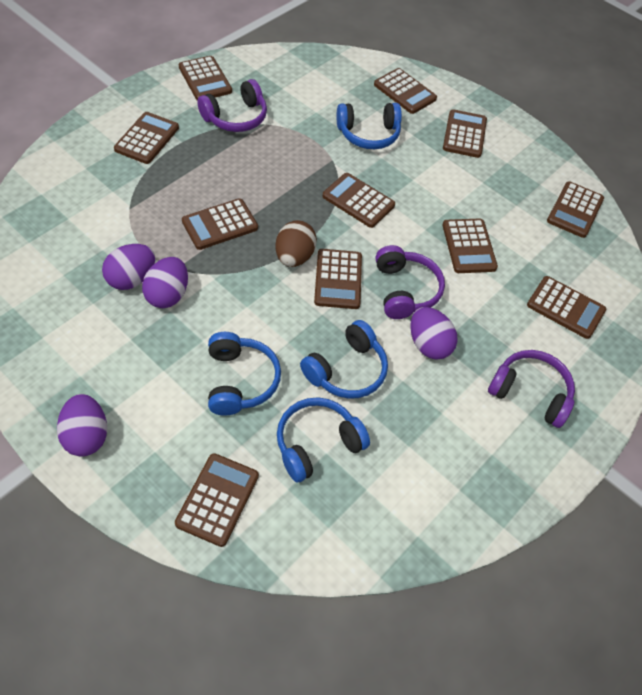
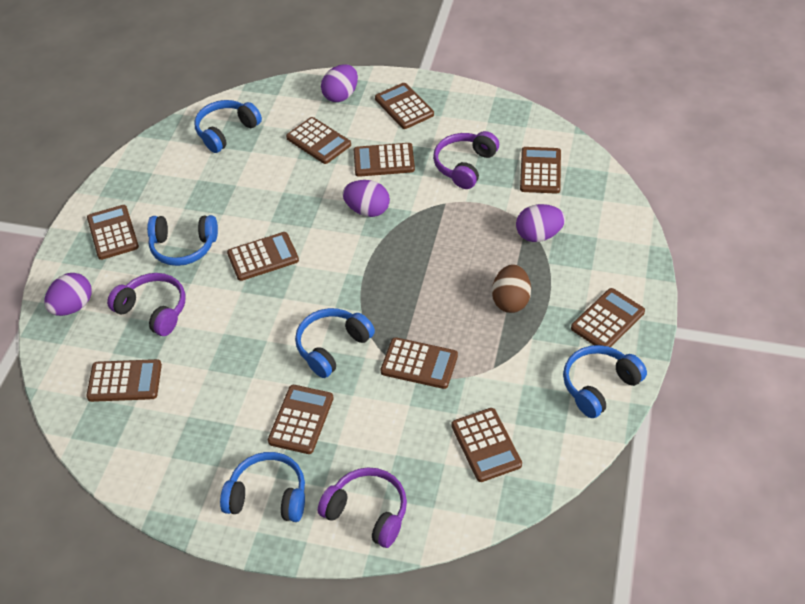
blue headphones: [208,332,281,415] [277,397,370,483] [300,320,388,399] [337,103,402,149] = 4 -> [147,215,218,266] [194,100,262,153] [220,452,305,522] [295,308,375,378] [563,345,647,418] = 5

